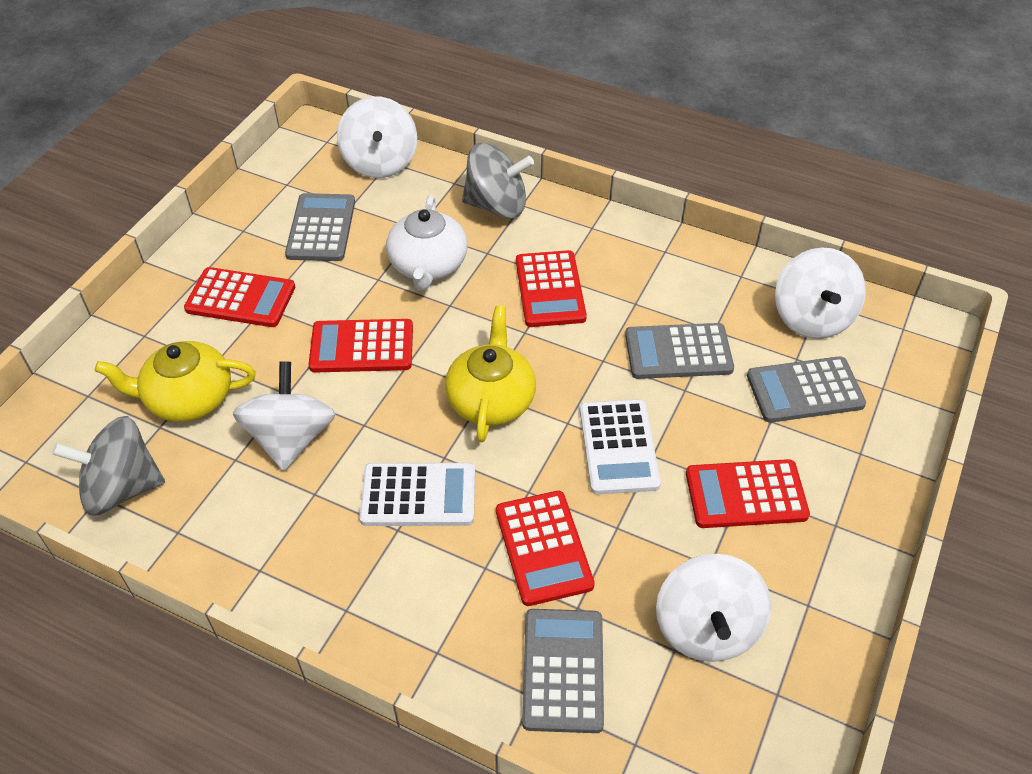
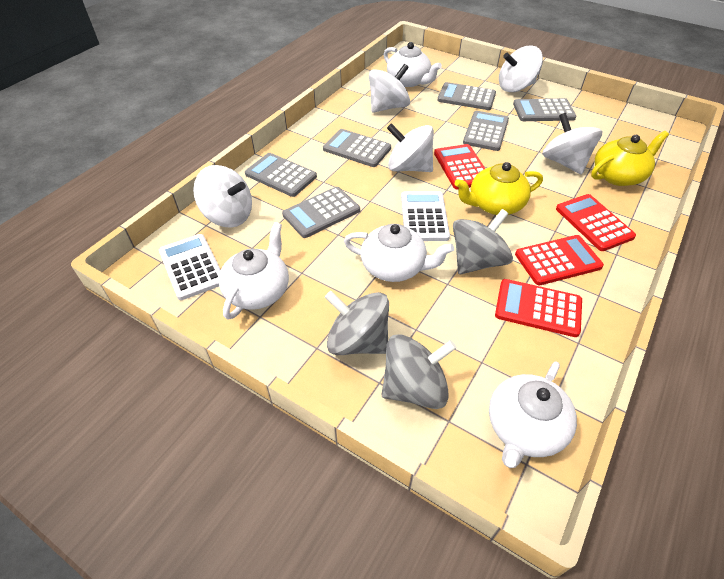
grey calculator: [285,193,355,261] [522,609,604,733] [625,323,734,379] [747,356,866,423] = 4 -> [245,153,317,197] [282,187,360,238] [323,129,391,167] [437,82,496,110] [463,111,509,151] [513,98,576,121] = 6
grey spinning top: [52,416,165,516] [462,143,534,219] = 2 -> [325,291,389,355] [382,334,457,409] [453,209,513,274] = 3
red calculator: [184,267,295,327] [309,319,413,372] [496,491,595,606] [516,250,587,327] [686,459,810,528] = 5 -> [434,144,486,190] [495,279,582,337] [515,235,604,285] [556,194,636,251] = 4
white spinning top: [233,361,335,471] [337,96,417,178] [656,554,771,662] [775,247,866,339] = 4 -> [193,165,252,228] [369,64,410,113] [387,123,434,172] [499,46,543,92] [542,113,602,175] = 5
white teapot: [386,195,468,290] = 1 -> [219,222,289,320] [344,224,454,282] [384,42,442,87] [489,361,577,468] = 4

